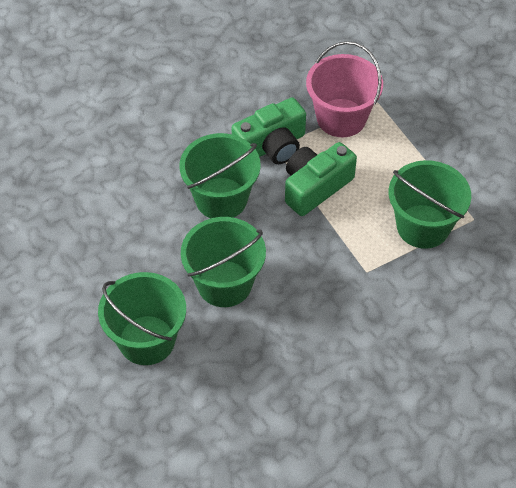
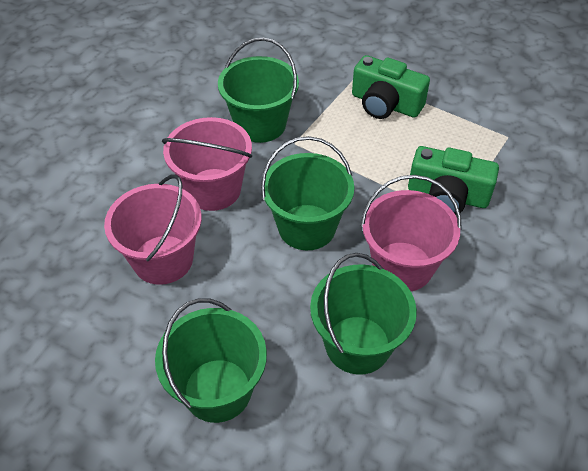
pink bucket: [306,41,383,137] = 1 -> [104,174,202,285] [162,117,252,211] [361,175,462,291] = 3

